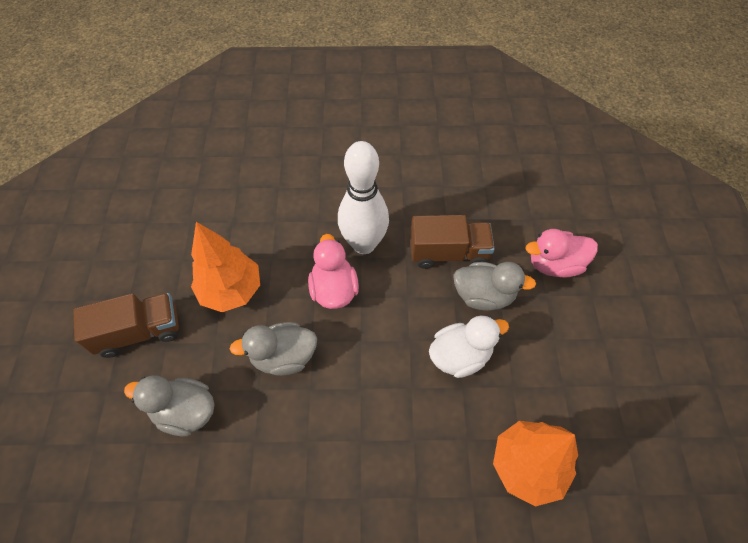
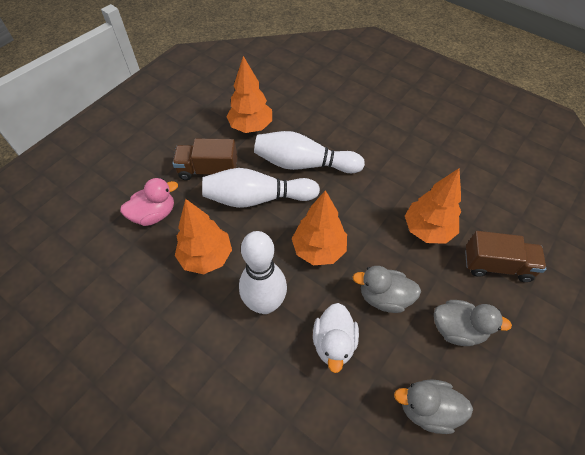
orange tree: [191,222,260,312] [493,421,578,506] = 2 -> [175,199,232,274] [226,56,272,133] [292,190,347,265] [405,168,461,244] = 4
pink duck: [308,234,359,309] [525,229,598,278] = 2 -> [120,178,178,226] = 1
white bowling pin: [338,141,389,254] = 1 -> [202,168,320,208] [239,231,287,314] [254,131,365,173] = 3

